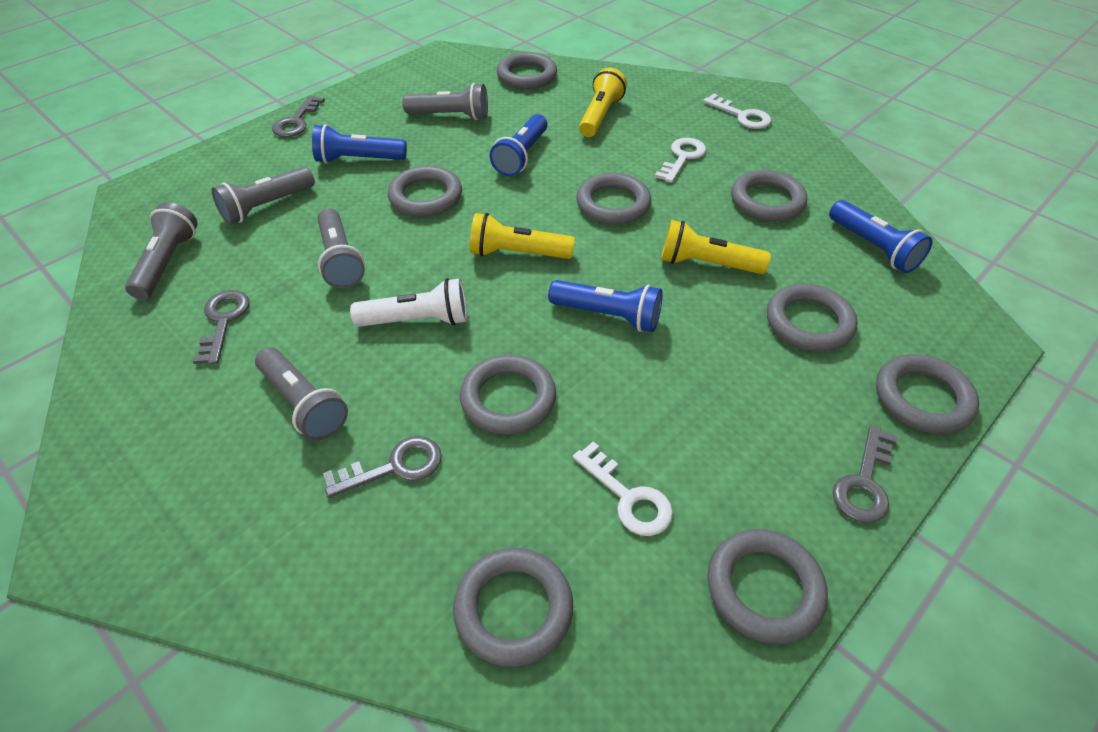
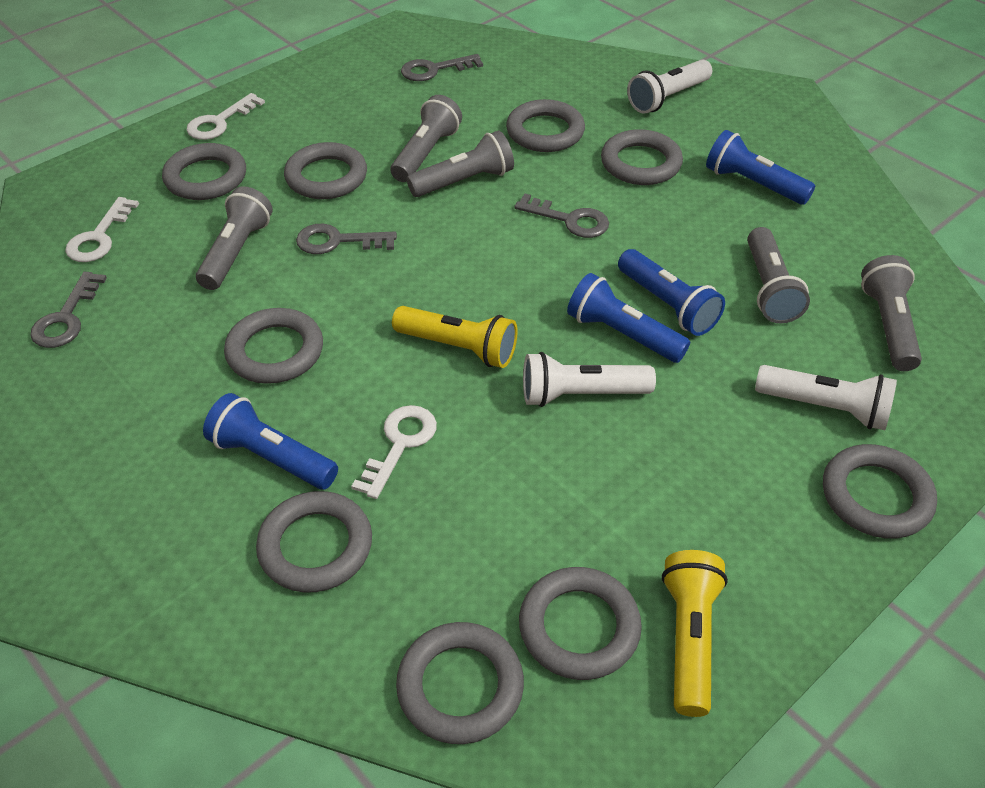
white flashlight: [350,278,467,327] = 1 -> [523,352,656,407] [627,59,712,114] [755,365,897,430] = 3
yellow flashlight: [470,213,575,259] [579,67,627,137] [661,220,771,274] = 3 -> [392,306,518,368] [662,550,728,717] = 2

